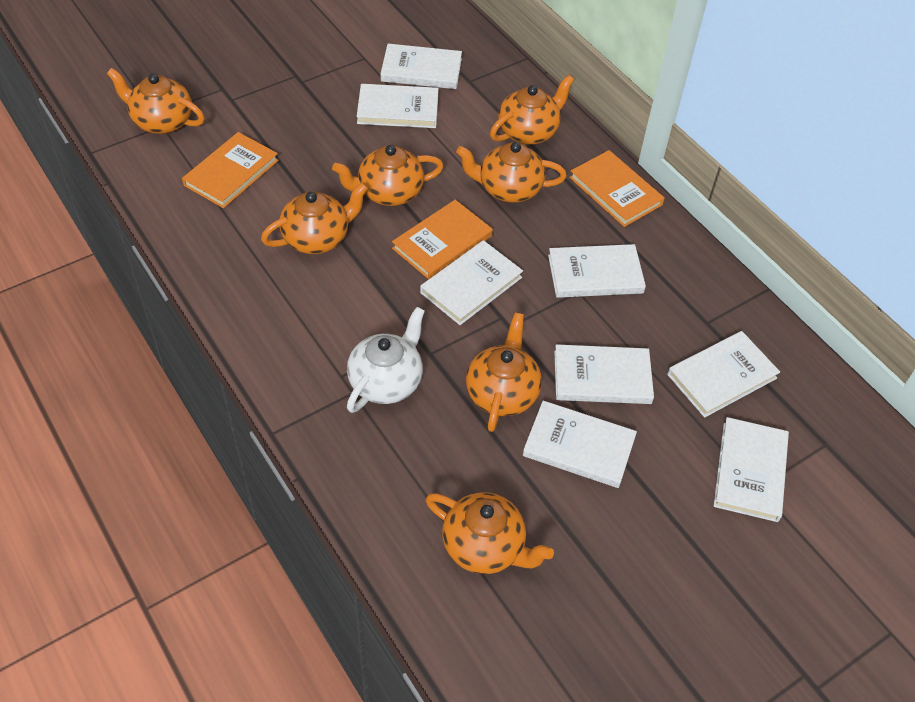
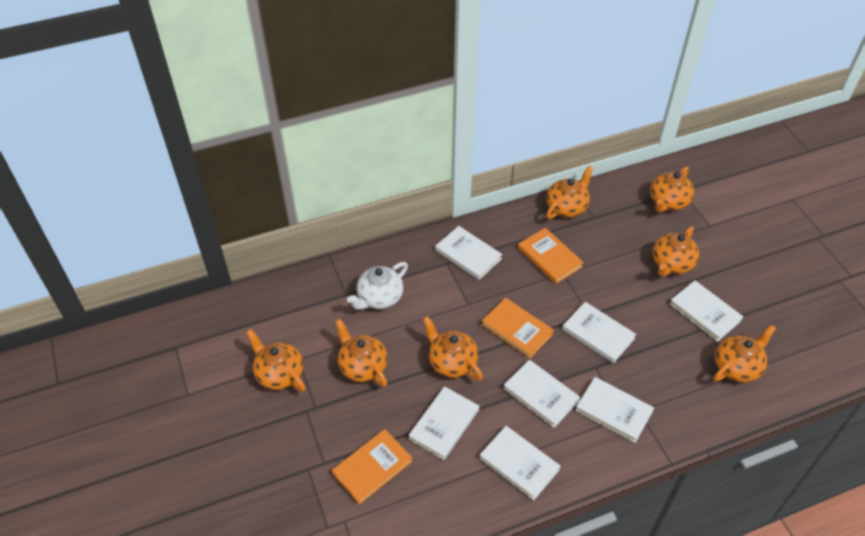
white book: [357,84,439,128] [381,44,462,89] [420,240,523,325] [523,401,637,488] [548,244,646,298] [554,344,654,404] [667,331,780,418] [714,417,789,522] = 8 -> [408,386,479,460] [435,226,503,280] [479,426,560,500] [503,360,580,428] [562,302,636,363] [575,377,654,443] [670,281,743,342] = 7

